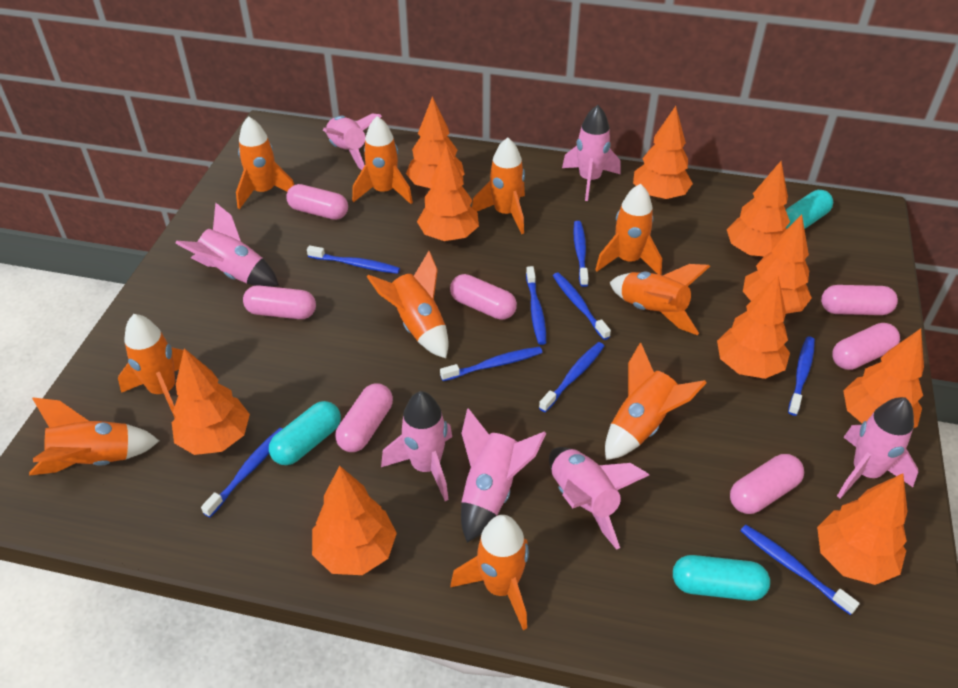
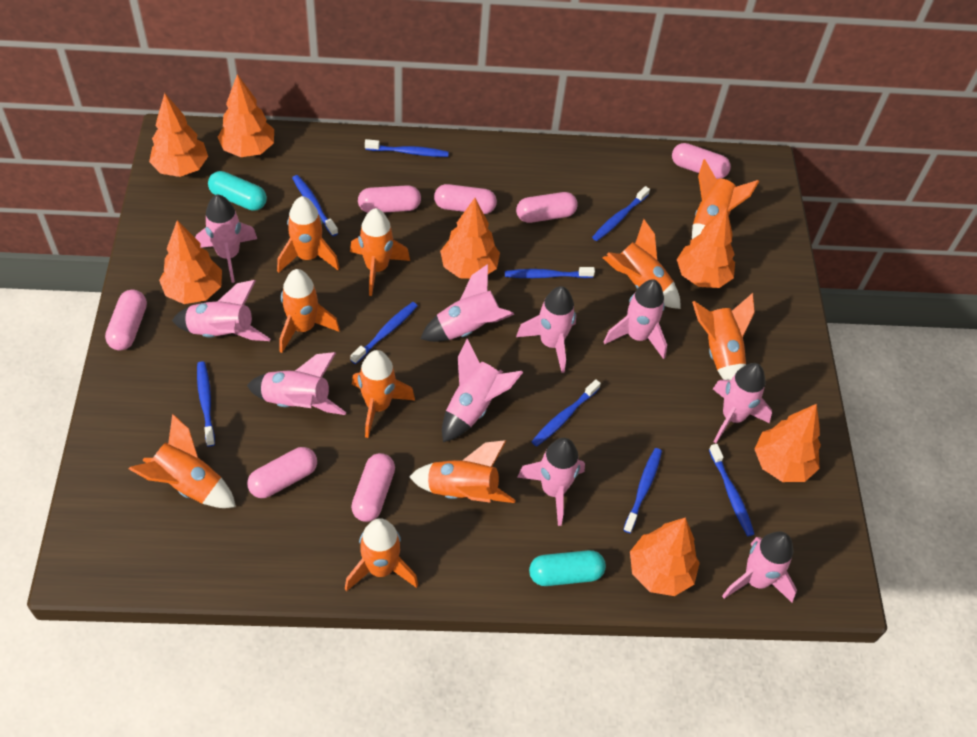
orange tree: [172,348,250,455] [312,466,397,575] [406,97,465,189] [417,145,479,241] [633,106,693,200] [717,275,790,379] [727,161,790,257] [743,214,812,314] [817,474,907,585] [843,329,924,428] = 10 -> [149,93,208,177] [159,220,222,304] [218,74,274,157] [440,198,500,279] [630,517,700,596] [677,208,735,288] [755,404,821,482] = 7
pink rocket: [175,203,279,287] [323,113,382,170] [381,391,452,501] [461,408,546,543] [549,447,649,550] [562,105,620,201] [837,397,918,499] = 7 -> [172,280,270,341] [195,194,257,283] [247,352,346,415] [420,264,514,342] [442,339,523,442] [516,286,576,373] [517,438,585,526] [604,279,667,359] [713,363,772,443] [722,532,797,603] = 10
turquoise capsule: [269,401,341,465] [673,555,770,601] [786,190,833,229] = 3 -> [208,171,267,211] [529,550,606,586] = 2

